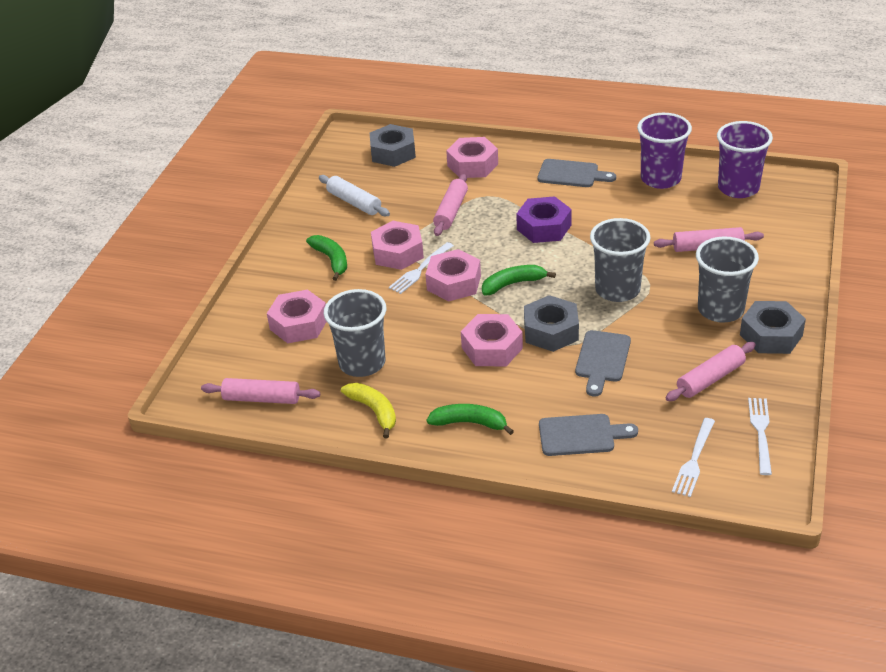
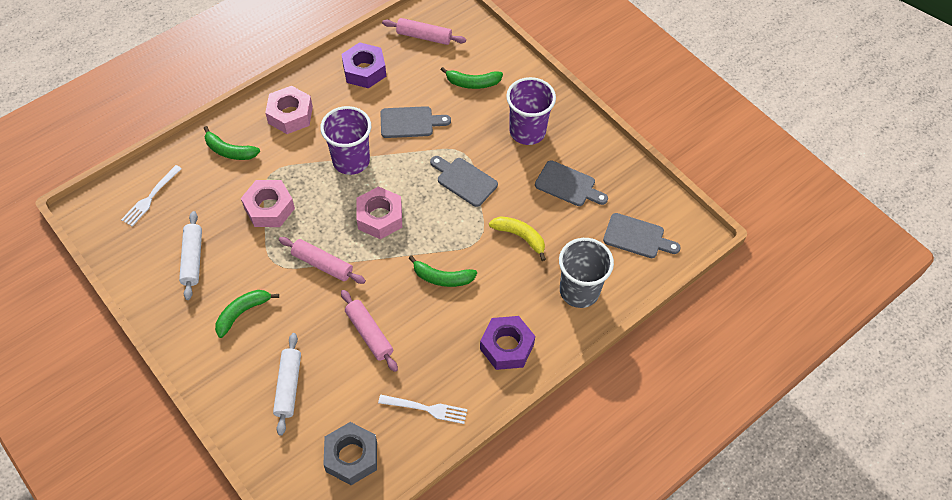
green banana: [306,235,347,281] [427,404,514,435] [482,265,556,295] = 3 -> [204,126,260,160] [215,290,279,338] [409,255,477,287] [441,67,503,89] = 4
grey cup: [324,289,386,377] [590,218,651,302] [696,236,759,323] = 3 -> [559,238,614,308] = 1
grey cutting board: [538,159,616,187] [539,414,638,456] [575,330,631,396] = 3 -> [380,106,451,138] [430,156,498,207] [535,160,608,206] [603,213,681,258] = 4
grey nut: [370,124,416,167] [524,295,579,352] [740,301,806,354] = 3 -> [323,422,377,485] = 1
pink nut: [267,290,327,343] [371,221,424,270] [425,249,481,301] [446,137,498,178] [461,314,523,367] = 5 -> [241,180,295,227] [265,86,313,134] [356,186,402,239] = 3
pink rolling pin: [201,378,320,404] [433,174,468,236] [654,227,764,252] [666,342,756,401] = 4 -> [279,237,366,284] [341,290,398,372] [382,18,466,45] = 3
purple nut: [516,196,572,243] = 1 -> [341,42,386,88] [480,316,535,370] = 2
white fork: [389,242,454,294] [672,418,715,497] [748,398,772,475] = 3 -> [121,165,182,226] [378,395,468,424] = 2
white rolling pin: [319,175,390,217] = 1 -> [179,211,202,300] [273,333,301,436] = 2

